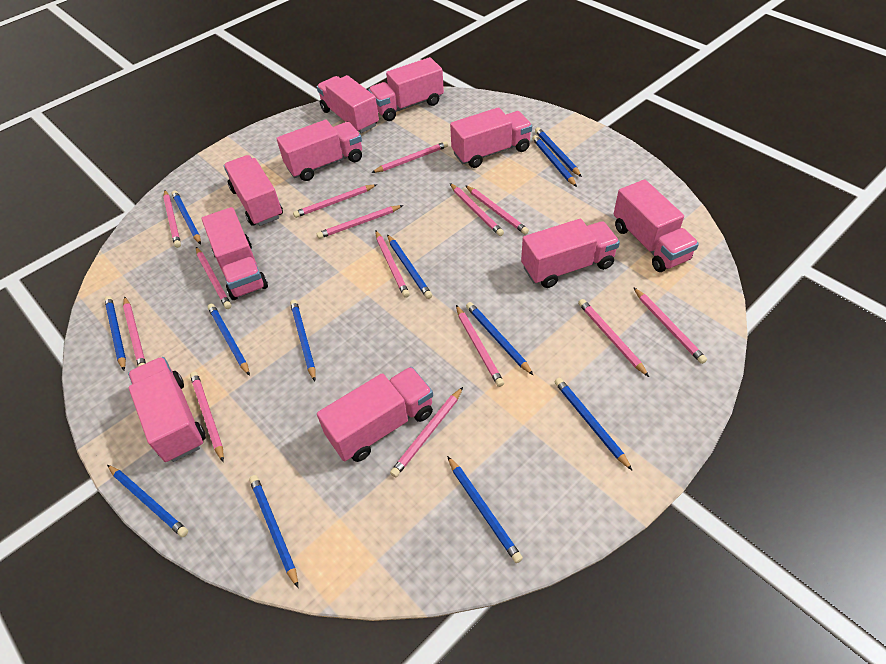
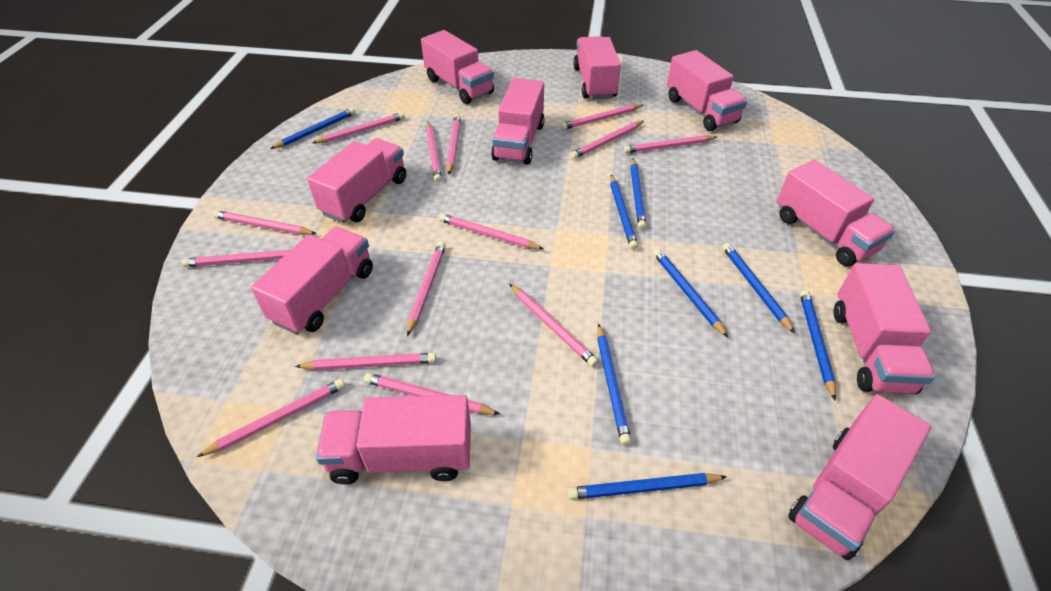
blue pencil: [104,296,126,371] [107,465,188,537] [172,191,201,245] [208,304,250,376] [249,475,298,588] [290,300,316,381] [387,234,432,299] [447,456,523,563] [466,302,533,375] [532,135,577,187] [535,127,582,177] [555,378,633,471] = 12 -> [270,108,356,149] [567,473,727,500] [597,324,631,445] [610,175,638,250] [631,159,646,229] [653,249,728,337] [722,243,795,333] [800,290,836,400] = 8

